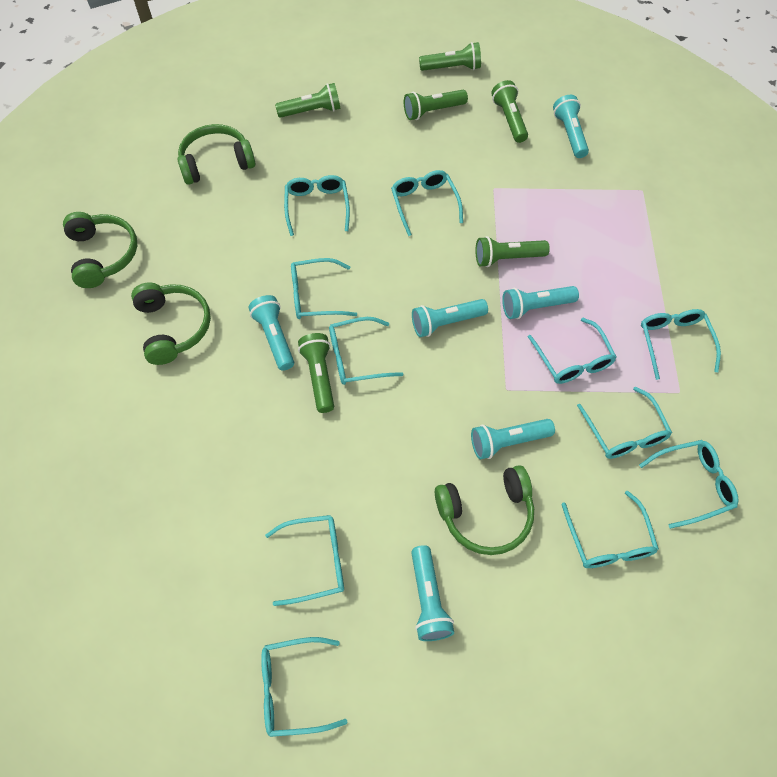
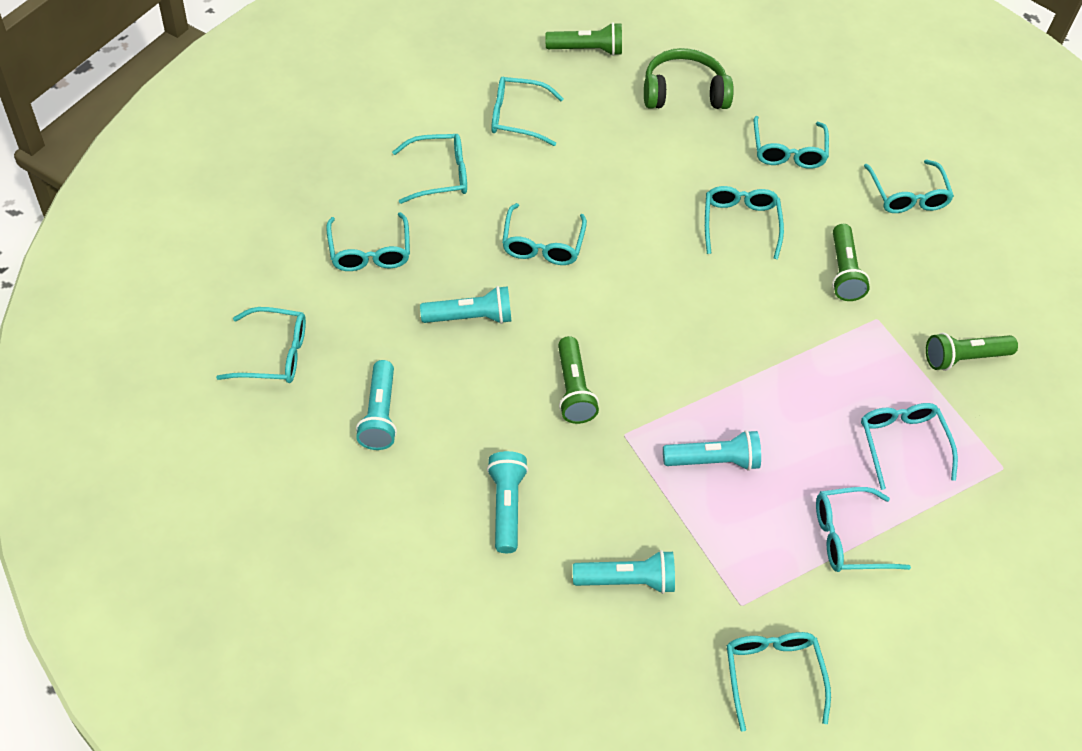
green flashlight: [275,83,341,118] [298,333,334,413] [404,90,468,120] [419,42,481,71] [476,236,550,267] [491,80,528,143] = 6 -> [545,22,622,56] [558,336,599,424] [832,224,870,301] [926,333,1018,371] = 4
green headphones: [63,212,137,288] [131,283,211,365] [178,124,255,185] [435,465,534,555] = 4 -> [644,48,734,109] = 1
turquoise flashlight: [249,295,294,371] [411,545,454,641] [412,299,488,337] [471,419,555,460] [502,286,579,319] [553,95,589,158] = 6 -> [356,360,397,450] [420,286,511,324] [487,451,528,553] [573,550,675,594] [663,430,761,471] = 5

